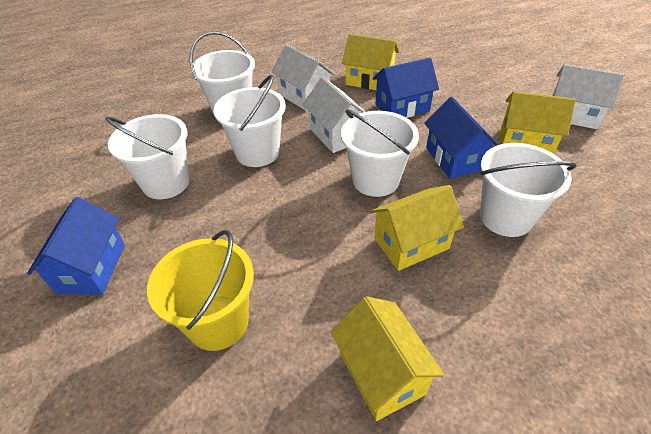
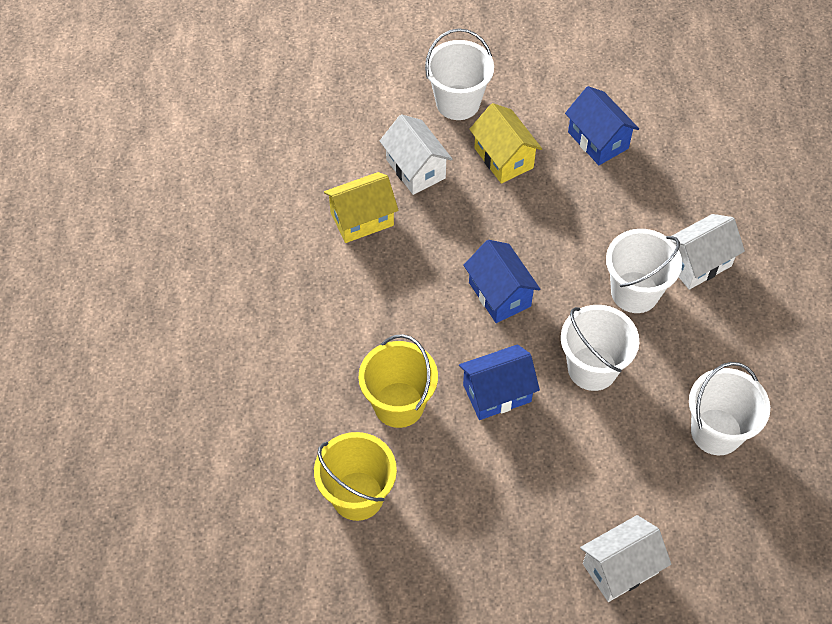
white bucket: [105,114,189,199] [189,31,255,116] [214,75,286,167] [341,109,419,197] [480,143,577,237] = 5 -> [425,28,494,120] [561,305,639,391] [606,229,682,313] [689,362,770,455] = 4
yellow bucket: [147,230,254,351] = 1 -> [314,432,397,521] [359,334,438,428] = 2
yellow house: [331,296,444,421] [342,34,399,90] [370,185,464,271] [501,91,576,154] = 4 -> [324,172,399,243] [469,103,542,184] = 2

